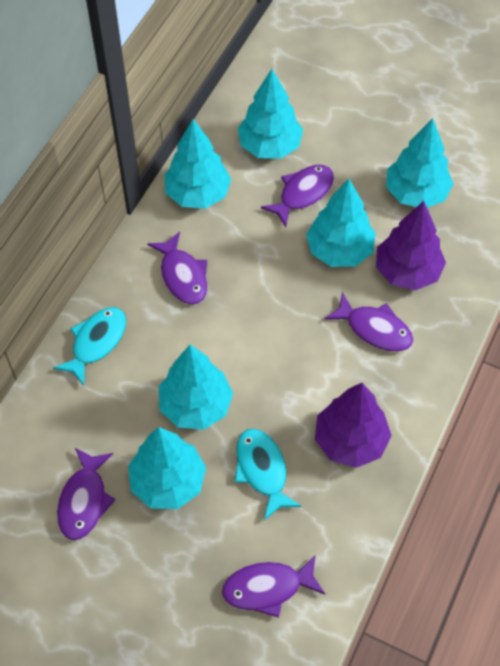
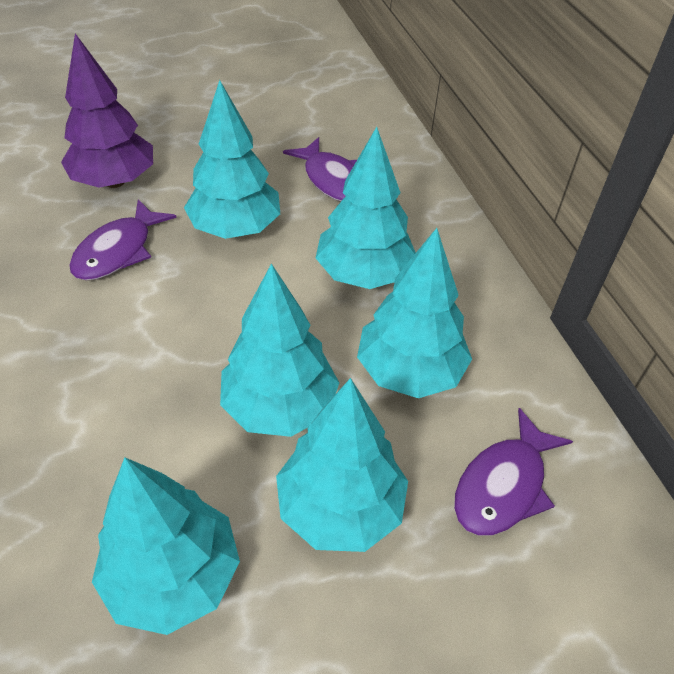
purple fish: [57,448,116,540] [147,231,207,305] [222,554,325,618] [261,165,334,227] [324,292,414,351] = 5 -> [69,199,177,280] [283,137,357,201] [454,408,573,536] = 3
purple tree: [315,383,392,468] [376,201,446,290] = 2 -> [61,33,153,188] = 1
turquoise fish: [53,307,126,386] [235,429,301,520] = 2 -> none = 0

